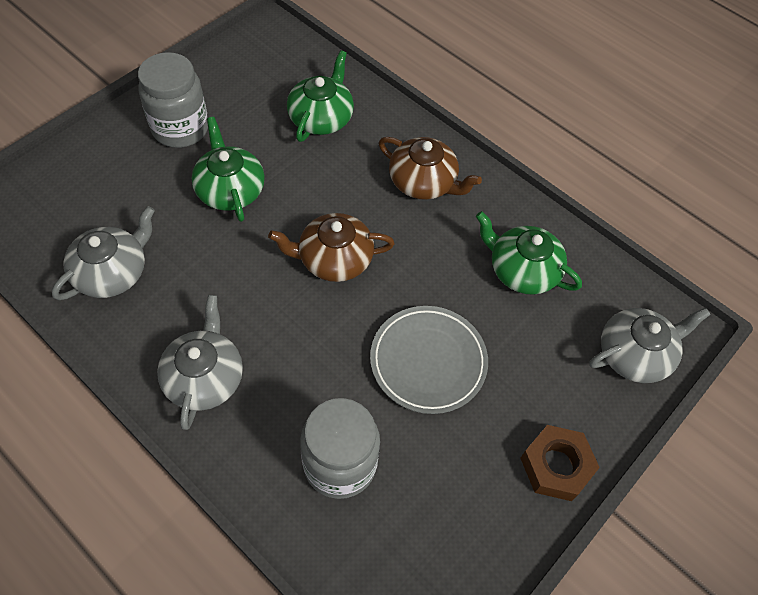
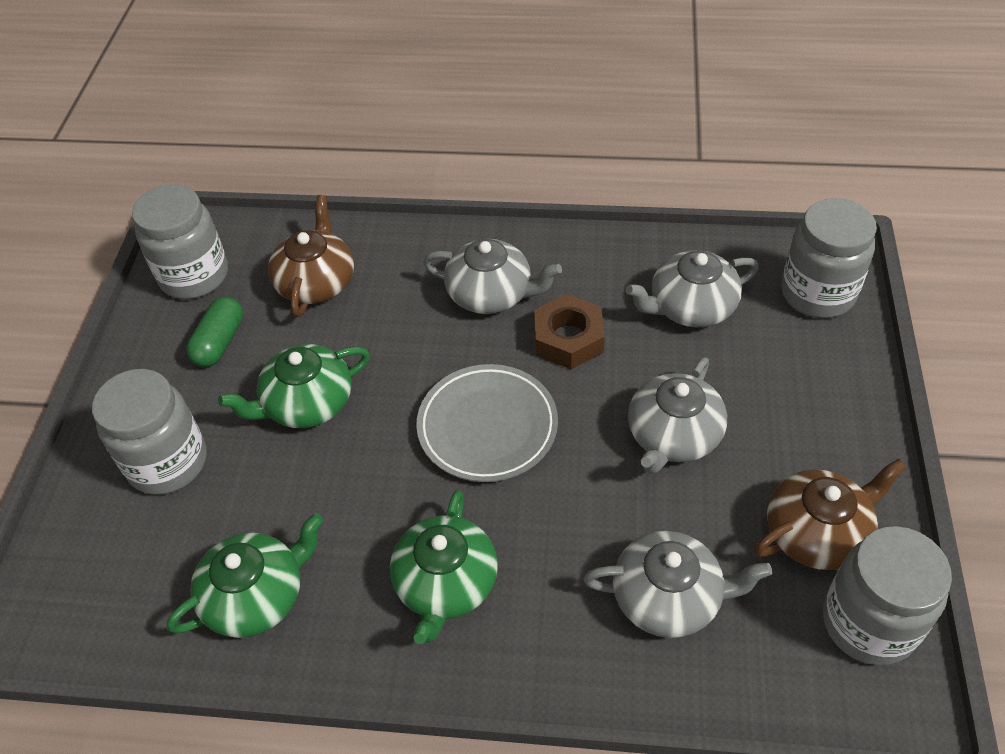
green capsule: none = 0 -> [186,297,243,367] = 1
grey jar: [138,52,208,148] [300,398,380,499] = 2 -> [92,369,207,495] [132,185,228,299] [781,198,877,318] [823,526,952,665] = 4
grey teapot: [52,206,155,300] [157,295,243,430] [589,308,711,383] = 3 -> [423,239,562,314] [583,531,772,638] [626,250,759,327] [628,357,727,474] = 4

